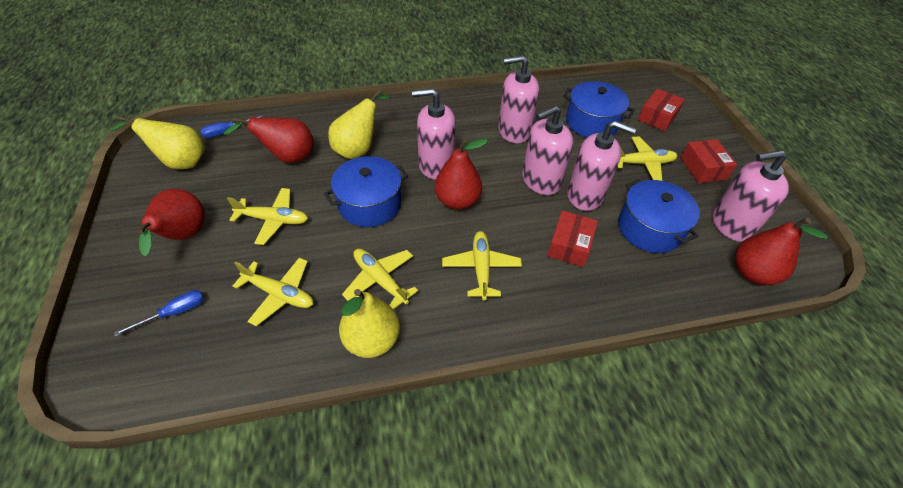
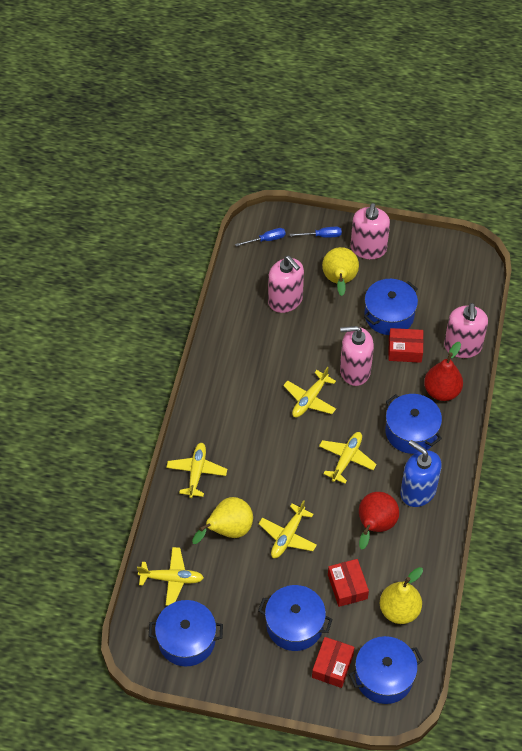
blue pot: [324,156,408,227] [563,81,635,137] [618,179,700,253] = 3 -> [148,600,223,667] [258,585,333,651] [349,636,423,704] [364,279,418,335] [385,394,442,454] = 5
blue soap dispenser: none = 0 -> [400,440,442,507] = 1
pink soap dispenser: [412,88,456,179] [498,55,539,143] [522,105,573,195] [567,120,637,211] [712,150,789,242] = 5 -> [268,256,304,313] [340,326,374,386] [351,203,390,259] [444,303,488,358] = 4
red pear: [137,189,205,256] [223,117,314,163] [435,139,488,210] [735,217,828,285] = 4 -> [359,492,399,550] [424,342,463,401] = 2

